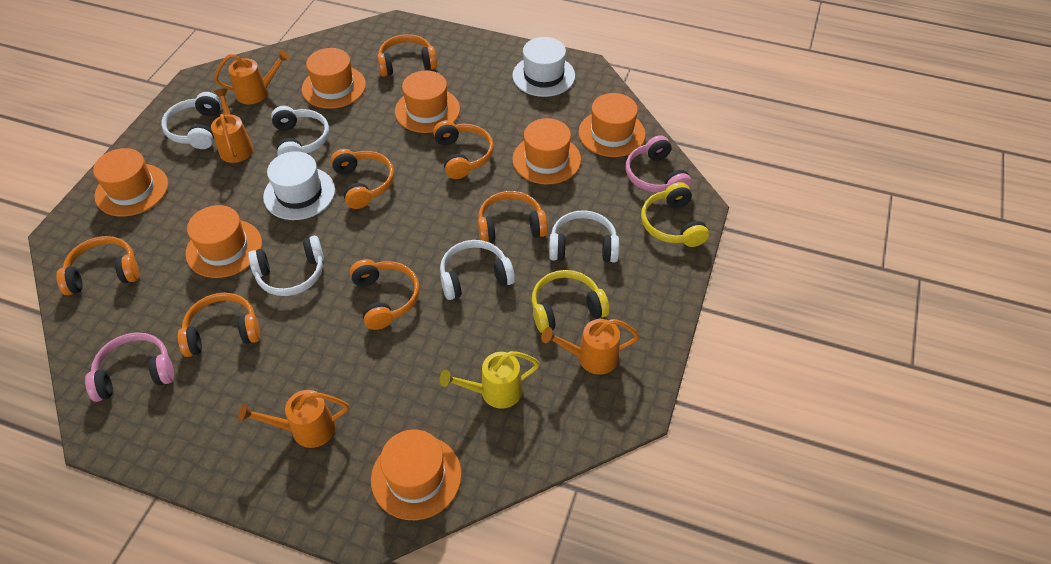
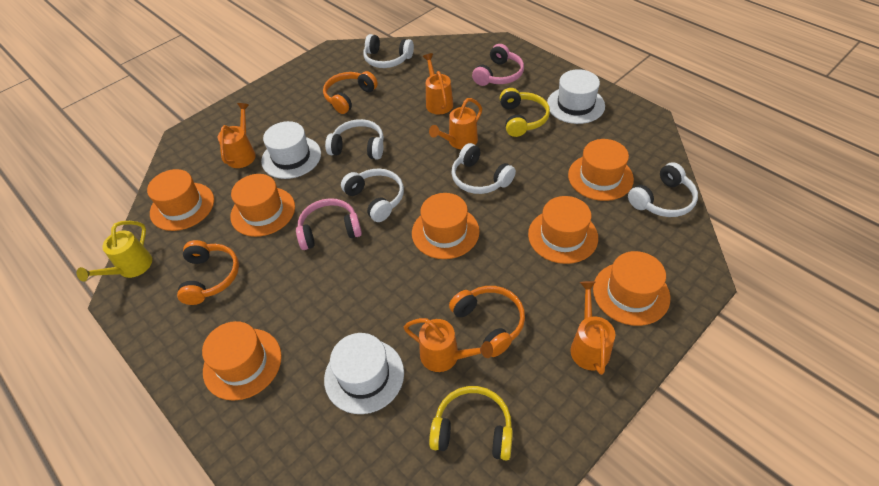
orange headphones: [56,236,139,295] [178,293,260,357] [331,149,394,209] [350,259,420,330] [377,34,437,77] [433,120,494,179] [478,191,548,243] = 7 -> [177,240,239,305] [323,71,378,114] [449,286,525,357] = 3
orange watering can: [211,88,253,163] [214,50,290,104] [238,390,349,448] [541,319,639,375] = 4 -> [218,103,256,168] [404,318,493,372] [423,53,453,114] [429,98,482,150] [570,281,615,375] = 5
white hat: [263,151,335,220] [512,37,575,97] = 2 -> [261,121,321,179] [324,333,404,414] [547,69,605,124] = 3

